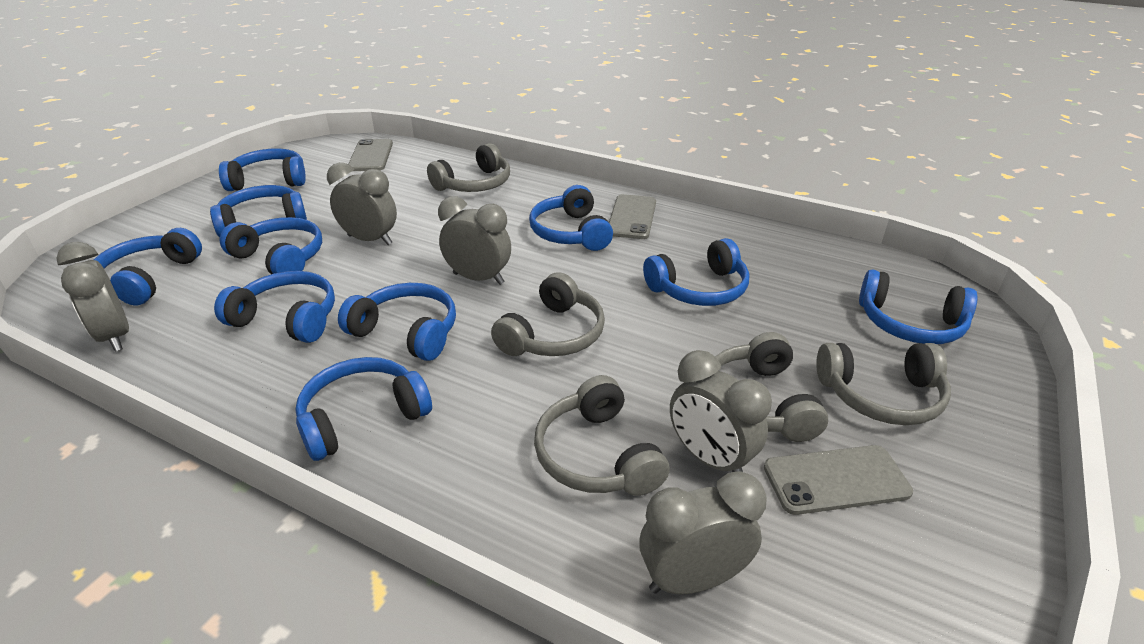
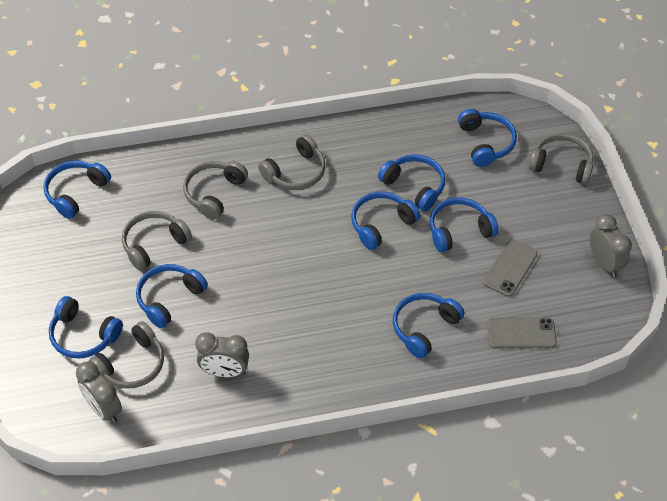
blue headphones: [94,228,202,305] [210,185,307,238] [214,271,335,343] [219,148,306,191] [220,217,322,274] [295,357,432,461] [338,283,456,361] [529,185,613,251] [643,238,749,306] [859,269,977,344] = 10 -> [44,160,111,219] [49,296,123,358] [136,264,208,328] [351,191,420,250] [378,154,445,211] [393,293,465,359] [430,197,499,252] [458,109,517,167] = 8
grey clock: [56,242,129,352] [327,163,397,245] [438,196,511,285] [639,471,767,594] [670,350,772,472] = 5 -> [76,361,122,423] [195,332,249,377] [590,214,632,278] = 3
grey phone: [348,139,393,171] [609,194,656,239] [764,445,913,515] = 3 -> [483,239,538,297] [488,318,557,348] = 2

